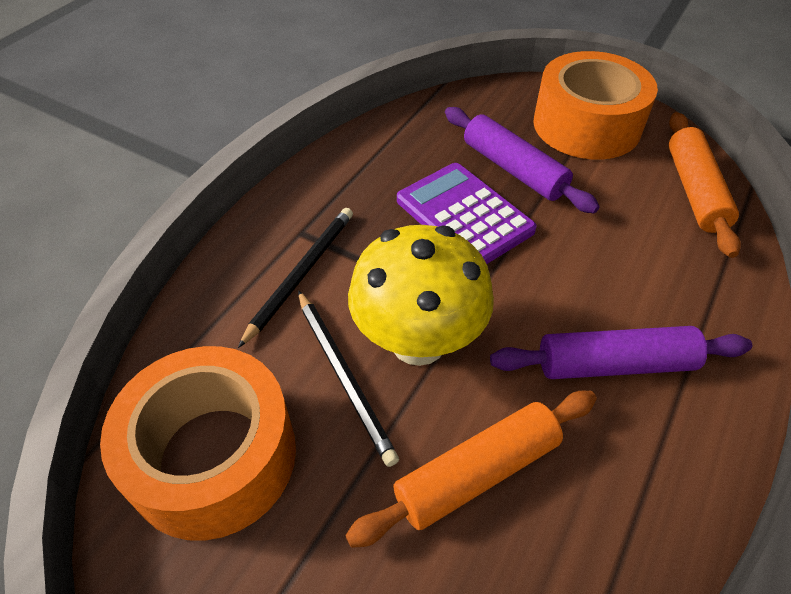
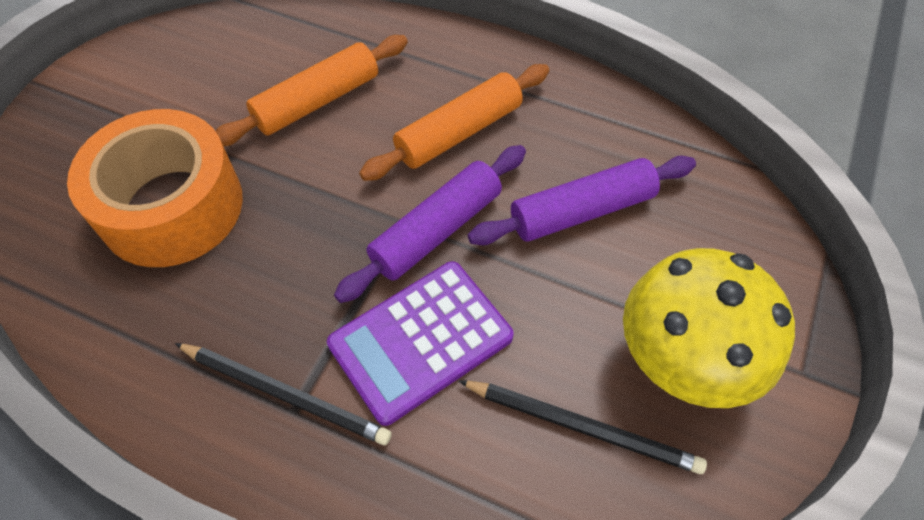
orange tape: [100,346,296,541] [533,51,658,159] = 2 -> [67,109,243,267] = 1

